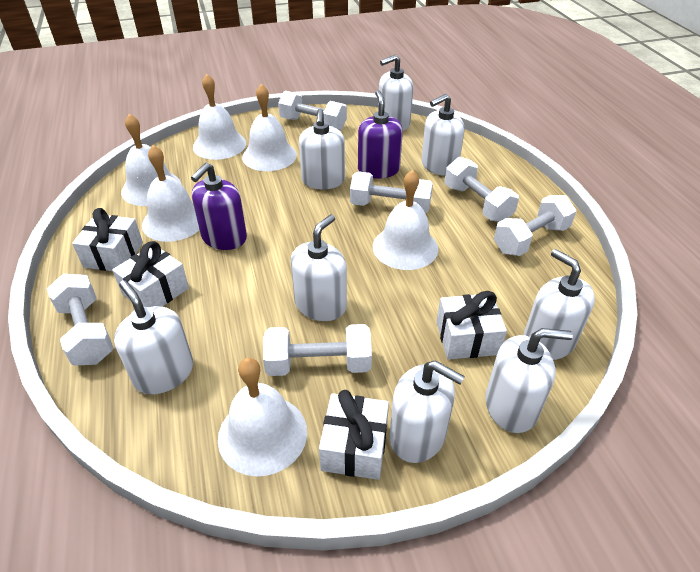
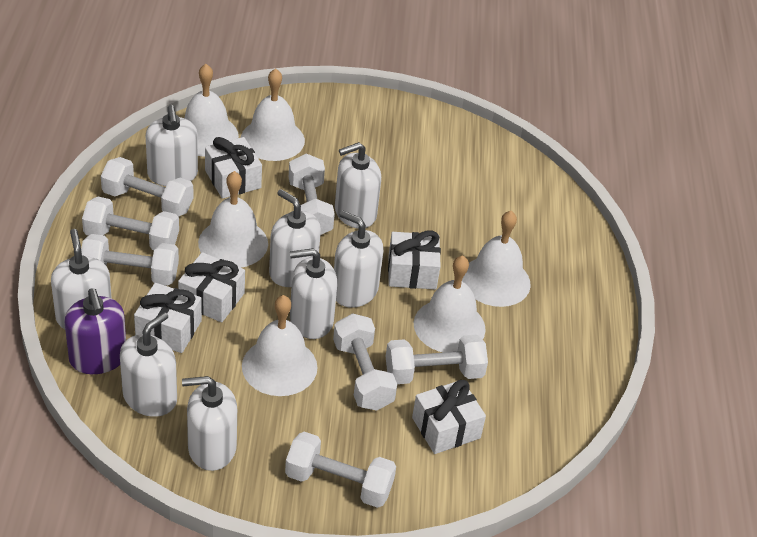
purple soap dispenser: [191,163,247,250] [358,90,403,179] = 2 -> [64,288,126,374] = 1
white dumbbell: [47,274,114,365] [263,324,372,376] [278,91,347,131] [350,172,433,213] [445,157,519,222] [494,195,576,256] = 6 -> [81,234,179,286] [82,197,179,250] [101,157,194,217] [285,432,396,508] [289,154,335,235] [333,313,397,411] [386,334,488,384] = 7
white gift: [72,208,143,271] [112,241,189,307] [319,390,389,480] [437,291,507,360] = 4 -> [134,283,202,353] [178,252,245,322] [205,137,262,199] [388,231,441,289] [412,380,486,454] = 5

